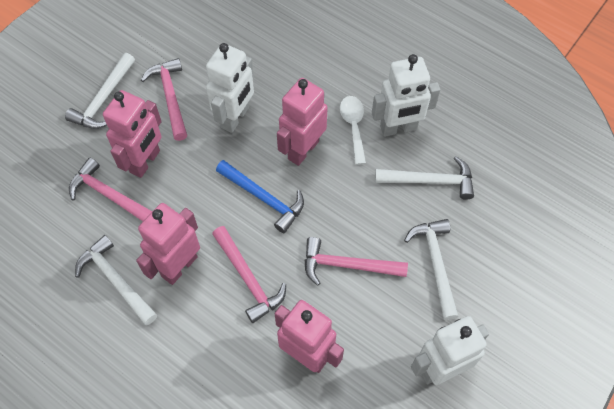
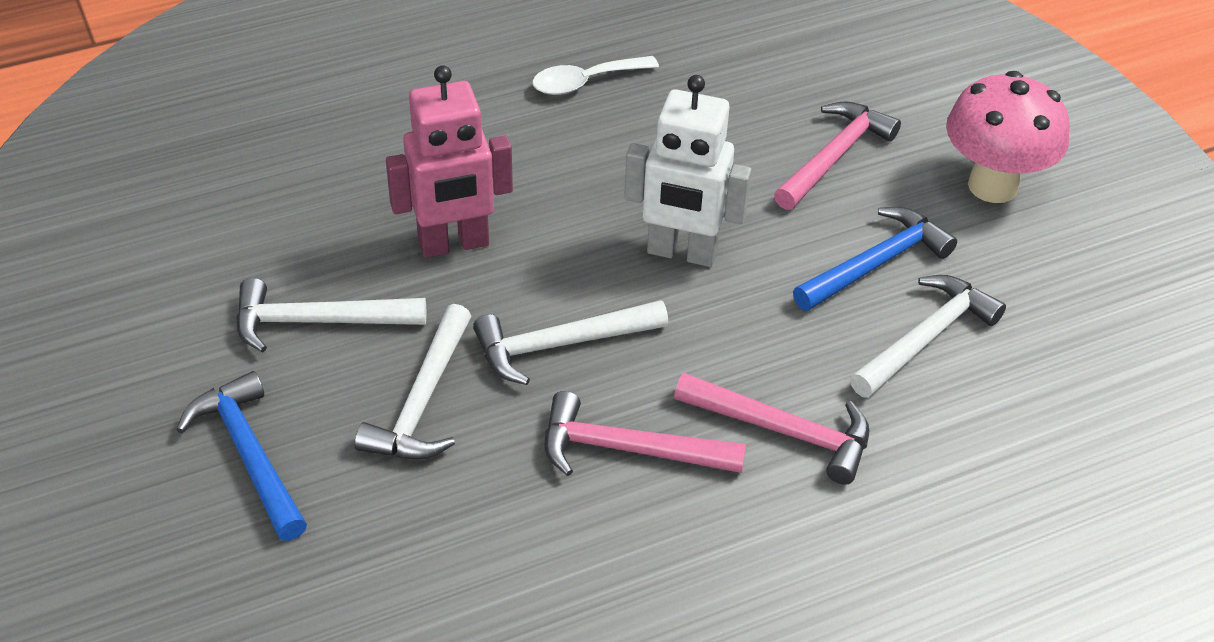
blue hammer: [216,160,304,233] = 1 -> [177,371,307,541] [793,207,957,311] = 2
pink hammer: [69,158,152,221] [141,58,187,141] [212,226,286,323] [305,237,408,286] = 4 -> [545,391,746,476] [674,373,869,485] [774,101,901,210] = 3
pink mushroom: none = 0 -> [946,71,1070,203] = 1
pink robot: [103,90,162,178] [136,203,200,285] [275,300,344,373] [277,78,328,166] = 4 -> [386,65,513,258] = 1
white robot: [206,43,254,133] [372,54,440,137] [411,316,489,385] = 3 -> [624,75,752,267] = 1

